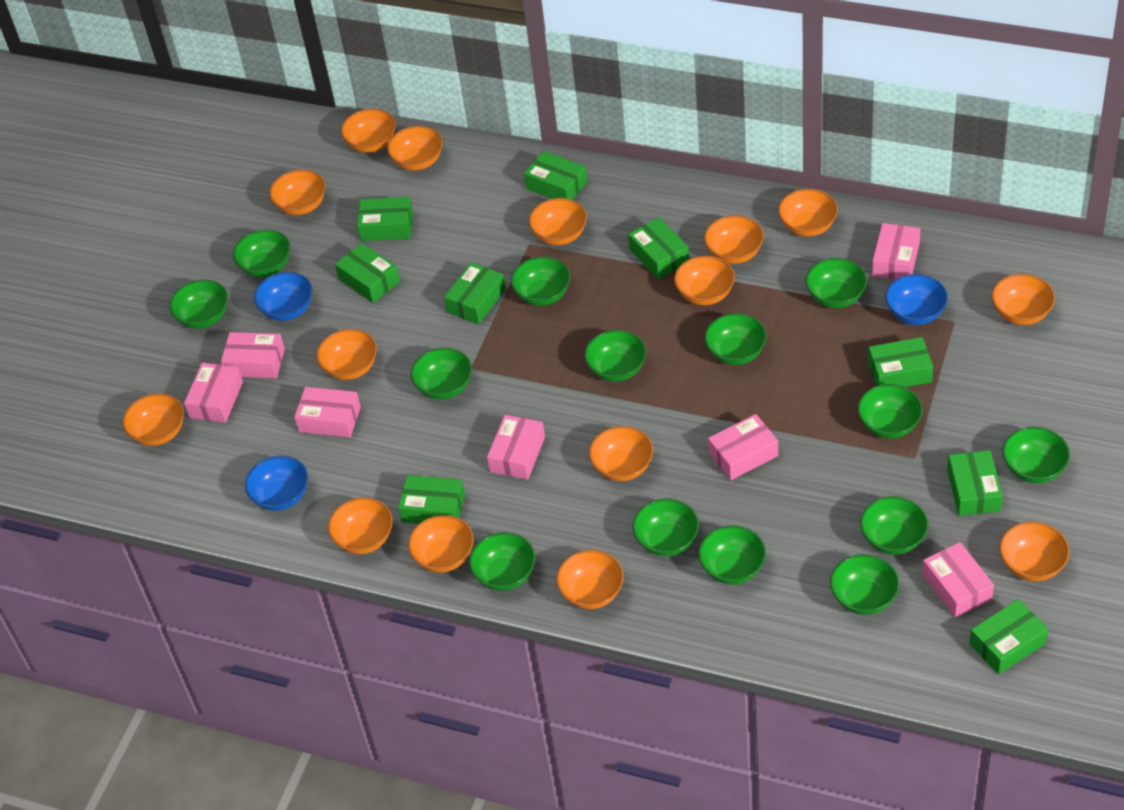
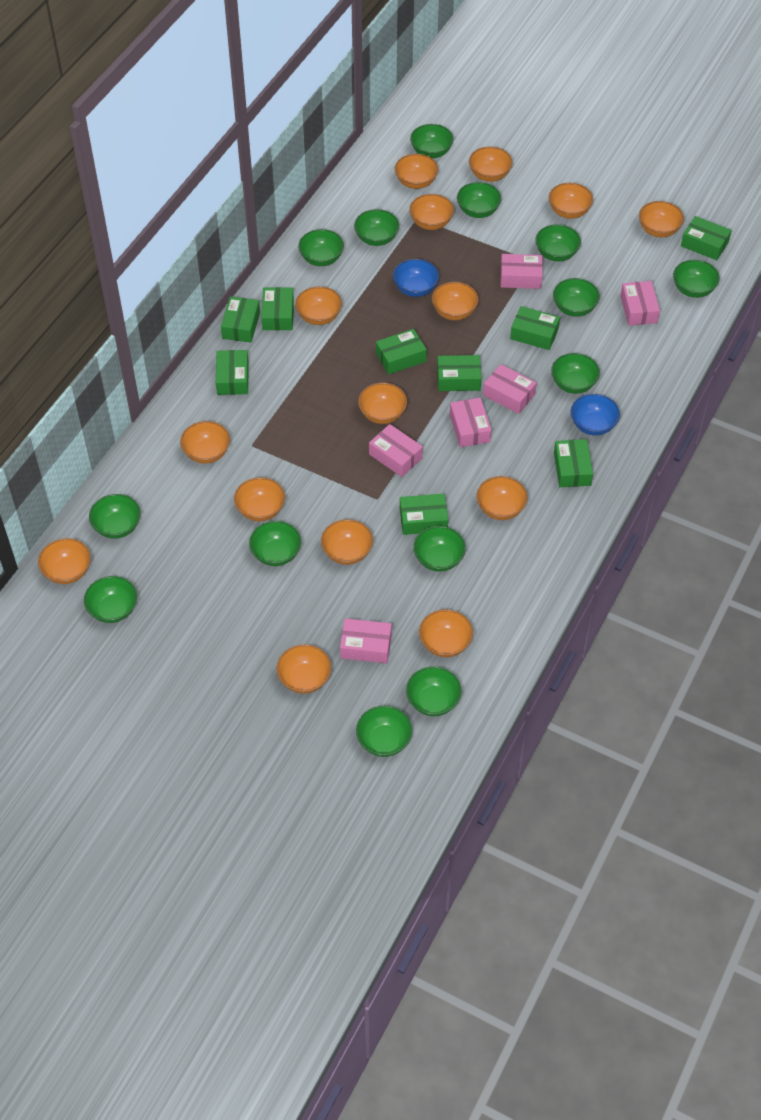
blue bowl: [245,456,308,511] [254,272,313,321] [885,274,948,325] = 3 -> [393,259,439,297] [571,394,620,435] = 2
pink box: [184,362,243,423] [221,332,285,378] [294,387,361,437] [487,415,545,480] [708,414,778,480] [872,223,920,280] [922,542,994,618] = 7 -> [340,618,392,663] [369,424,423,477] [450,398,492,447] [483,364,537,414] [500,254,543,289] [620,281,660,326] = 6

